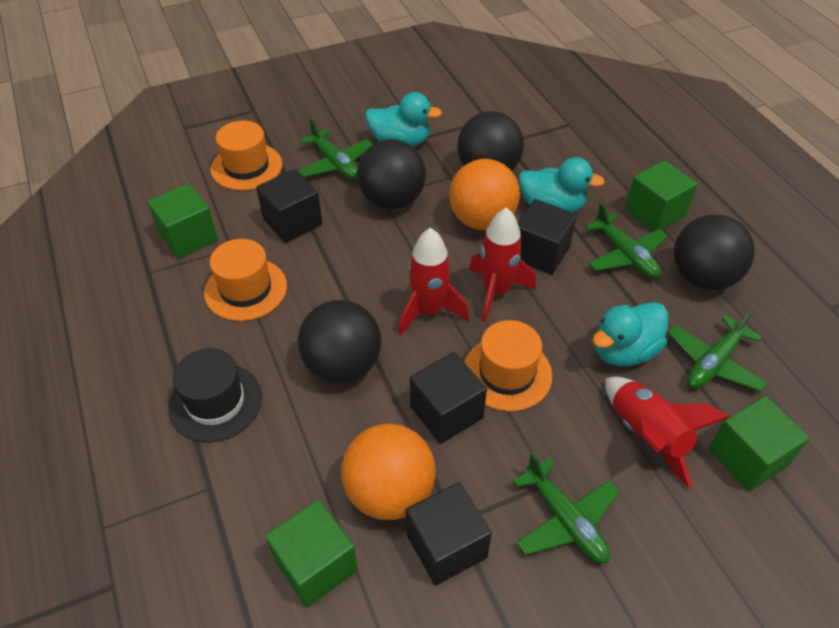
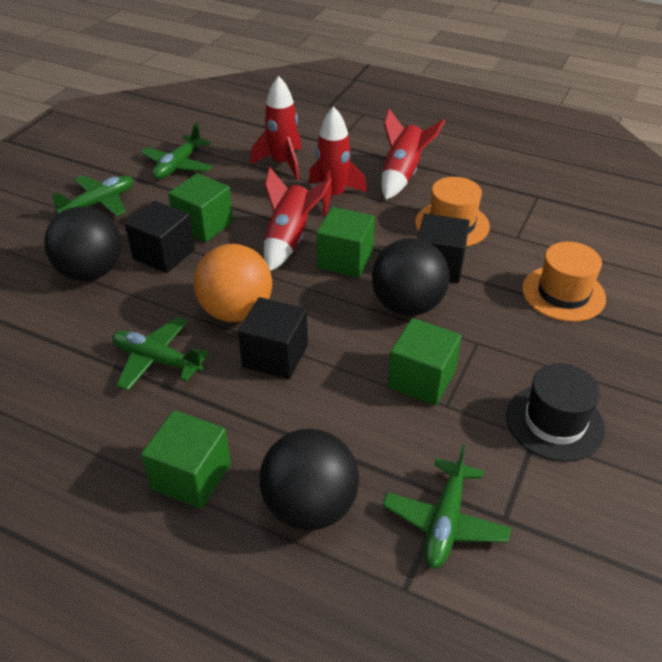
black ball: [298,300,382,383] [357,139,426,209] [457,111,524,171] [674,215,755,290] = 4 -> [44,206,122,281] [259,429,359,531] [372,238,450,316] = 3
black cube: [256,169,322,243] [406,482,492,586] [410,352,487,444] [518,199,577,275] = 4 -> [125,201,195,273] [238,297,308,379] [417,214,470,283] = 3
orange ball: [341,424,436,520] [449,159,520,230] = 2 -> [194,244,272,322] = 1
orange hat: [204,239,287,321] [211,121,282,191] [464,320,552,411] = 3 -> [415,177,490,247] [522,242,606,322] = 2
red rocket: [398,228,470,335] [469,207,536,322] [605,377,730,489] = 3 -> [250,76,301,180] [264,167,332,271] [309,106,367,216] [381,109,445,200] = 4
turquoise duck: [365,92,442,147] [519,157,605,213] [592,302,668,366] = 3 -> none = 0

